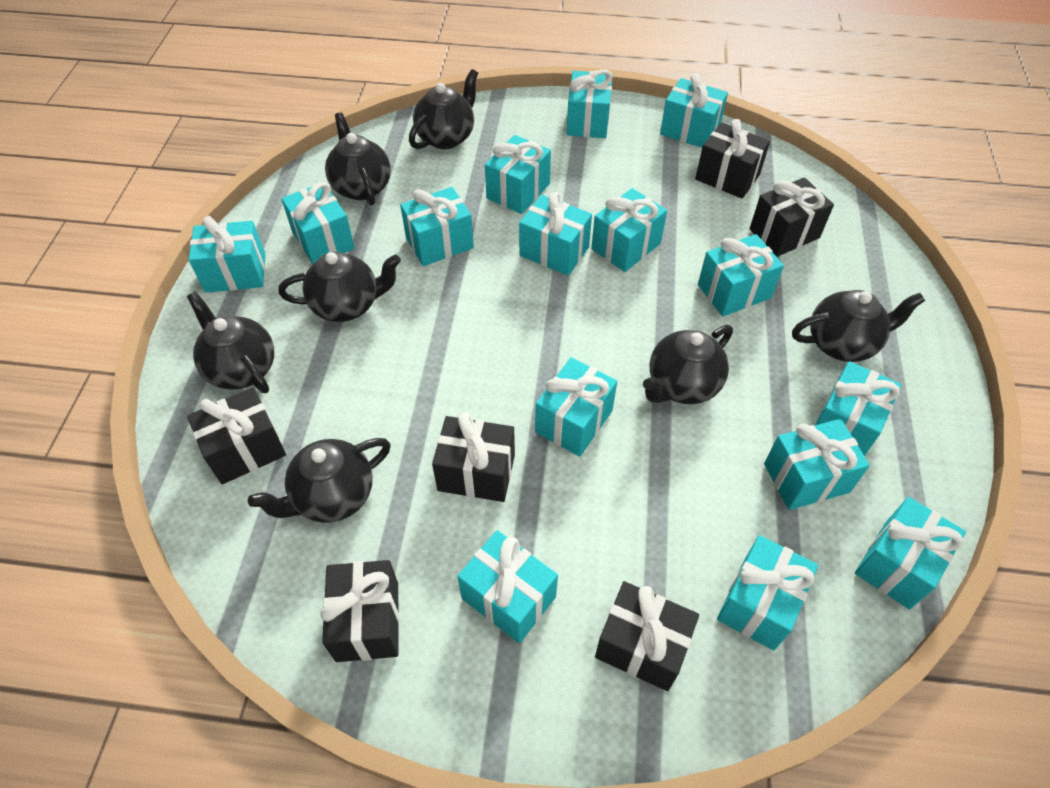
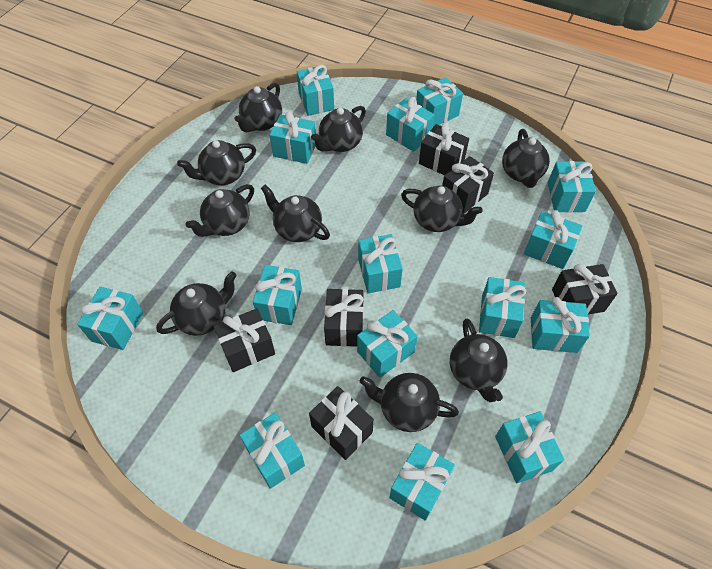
black teapot: [187,292,274,393] [248,438,391,523] [278,252,401,322] [325,112,391,205] [409,69,478,149] [643,325,733,404] [792,290,925,362] = 7 -> [156,272,237,336] [177,140,256,185] [186,184,254,237] [234,83,282,132] [261,185,330,242] [311,106,366,152] [360,373,459,432] [401,185,482,232] [450,319,507,402] [502,129,550,188] = 10

